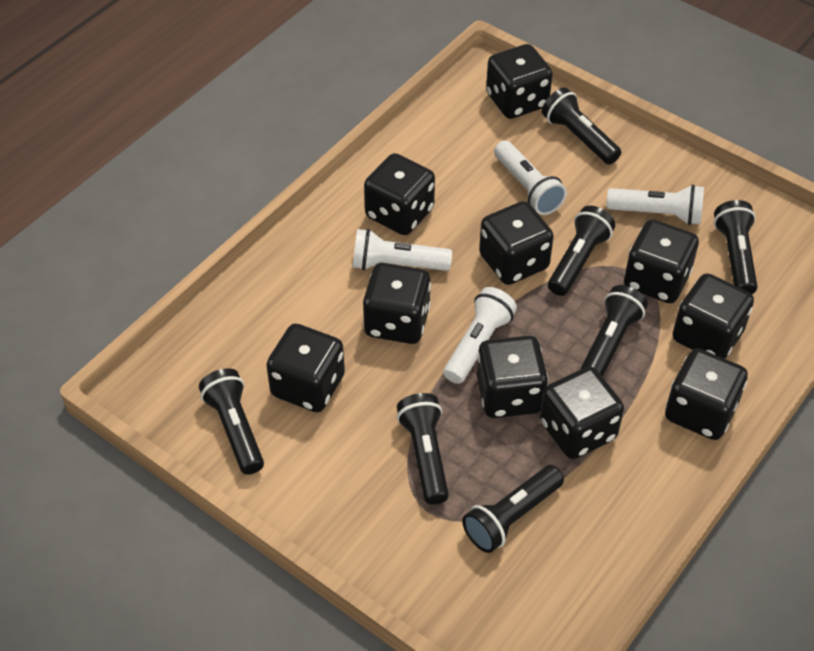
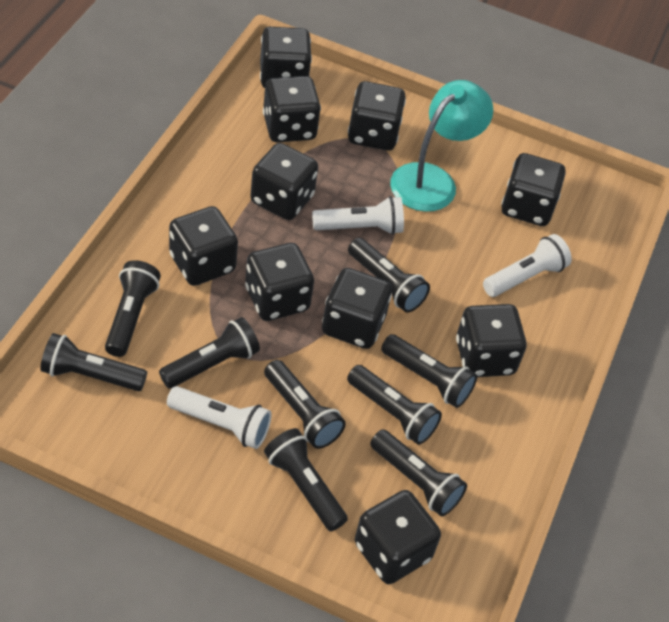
black flashlight: [199,368,264,475] [397,393,449,505] [462,465,564,553] [542,87,621,165] [548,206,615,296] [580,285,648,377] [714,200,758,294] = 7 -> [40,333,147,391] [105,260,161,357] [159,317,260,388] [264,360,346,449] [264,428,348,531] [347,365,442,445] [348,238,430,313] [370,429,467,516] [381,334,477,408] = 9
turquoise lamp: none = 0 -> [390,80,493,212] = 1
white flashlight: [353,229,452,271] [443,287,517,384] [494,141,567,215] [606,184,704,225] = 4 -> [167,386,272,449] [312,196,404,235] [483,234,572,297] = 3

